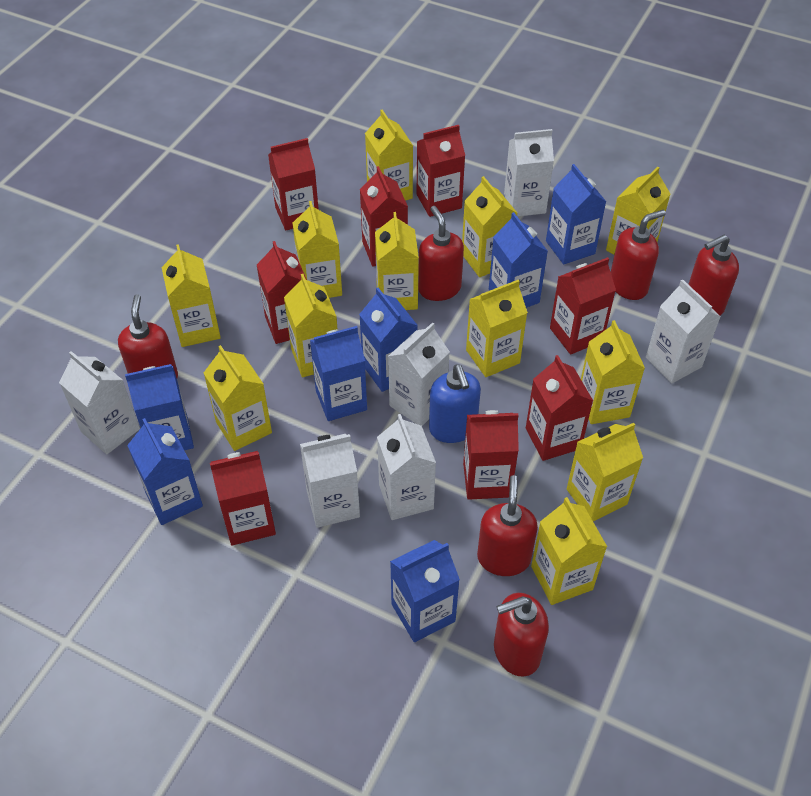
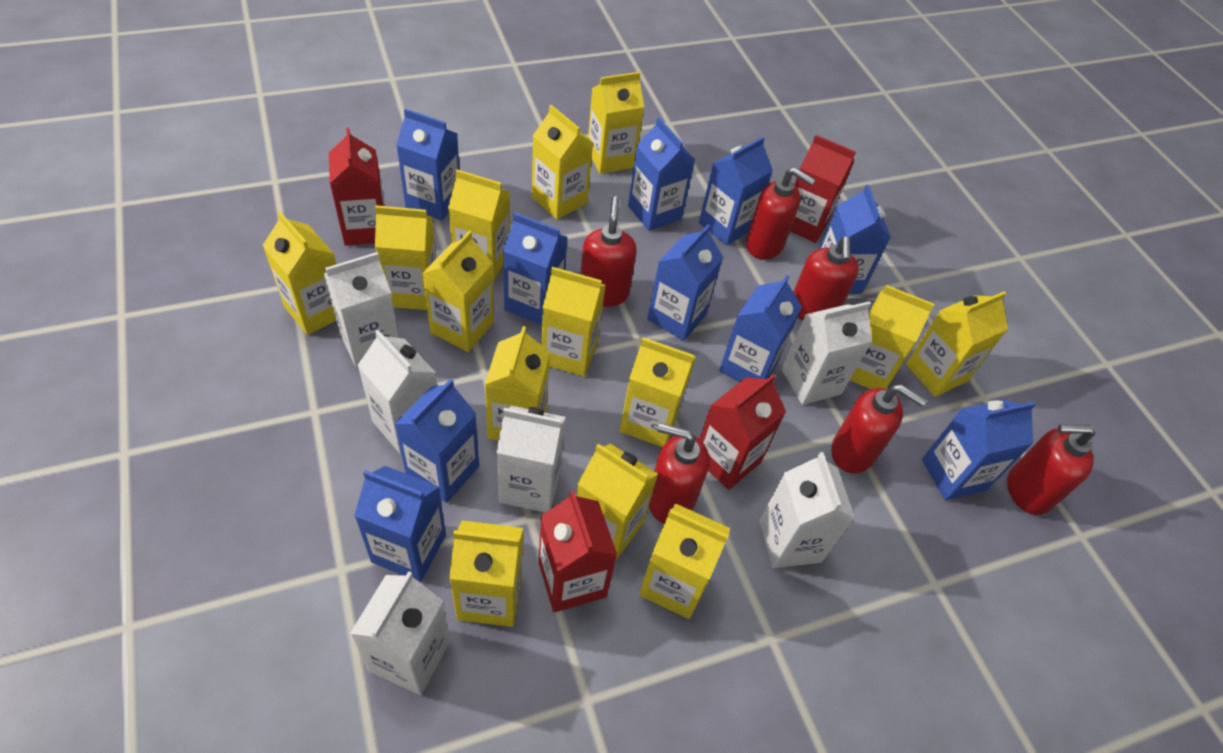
blue carton: [125,364,194,450] [127,418,203,525] [310,326,367,421] [359,288,418,392] [390,540,460,642] [489,212,548,308] [546,164,606,264] = 7 -> [354,466,446,582] [395,379,479,503] [396,109,460,221] [503,213,568,325] [628,117,695,231] [647,224,723,341] [699,137,773,246] [719,275,802,382] [819,185,891,294] [922,400,1036,501] = 10
blue soap dispenser: [429,364,481,443] = 1 -> none = 0
red carton: [210,451,276,546] [257,241,307,344] [268,138,319,230] [360,166,408,267] [417,125,465,217] [463,410,519,500] [526,355,593,461] [550,257,616,355] = 8 -> [329,128,385,246] [539,490,617,612] [700,374,786,490] [790,135,856,243] = 4
yellow carton: [161,244,221,347] [204,345,272,451] [284,274,337,377] [293,201,342,298] [365,109,413,201] [375,212,419,310] [462,176,517,277] [466,280,528,377] [531,497,607,605] [567,423,643,521] [581,320,645,424] [606,167,670,254] = 12 -> [263,211,336,335] [375,205,437,310] [422,231,494,352] [448,169,510,281] [449,520,523,627] [485,326,550,441] [532,105,593,219] [541,267,606,377] [577,444,658,561] [588,72,644,174] [620,337,696,447] [639,503,730,619] [850,285,935,389] [906,291,1008,397] = 14

